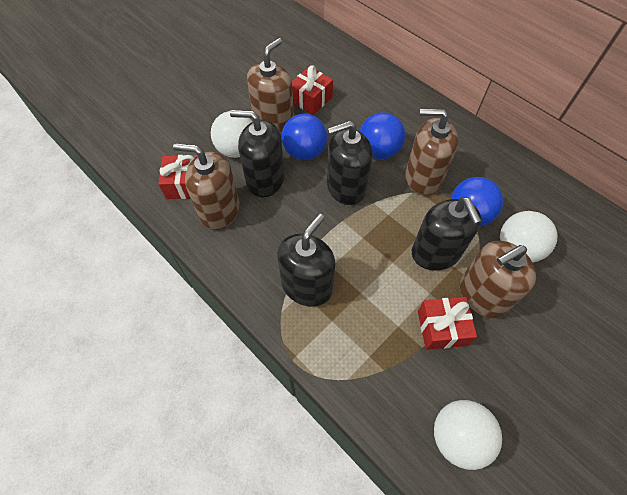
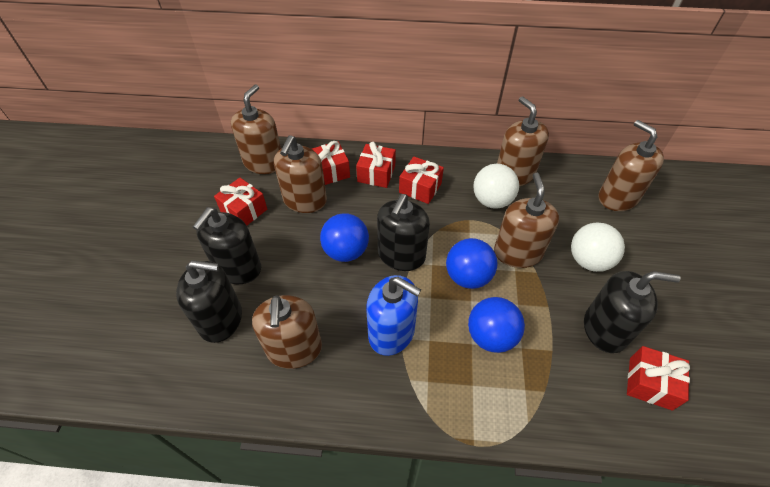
blue soap dispenser: none = 0 -> [366,275,421,356] = 1
brown soap dispenser: [173,143,240,230] [247,38,294,134] [405,109,458,196] [460,241,536,319] = 4 -> [231,84,281,174] [252,295,322,369] [274,135,327,213] [494,173,559,268] [497,96,549,186] [599,120,664,211] = 6
red gift: [158,155,197,199] [292,65,333,115] [418,297,477,350] = 3 -> [214,178,267,226] [312,141,350,185] [356,142,396,188] [399,157,444,204] [627,346,690,411] = 5
white ball: [211,111,252,158] [434,400,502,470] [500,211,557,263] = 3 -> [473,164,519,209] [571,222,625,272] = 2

